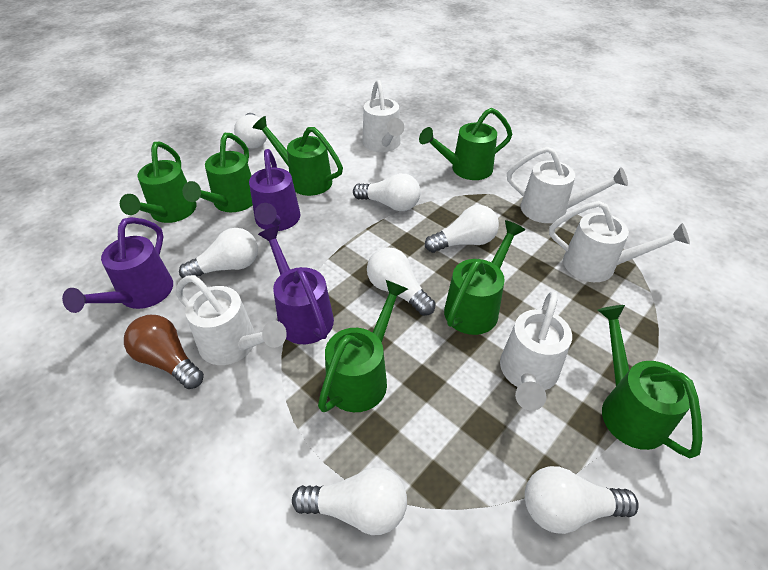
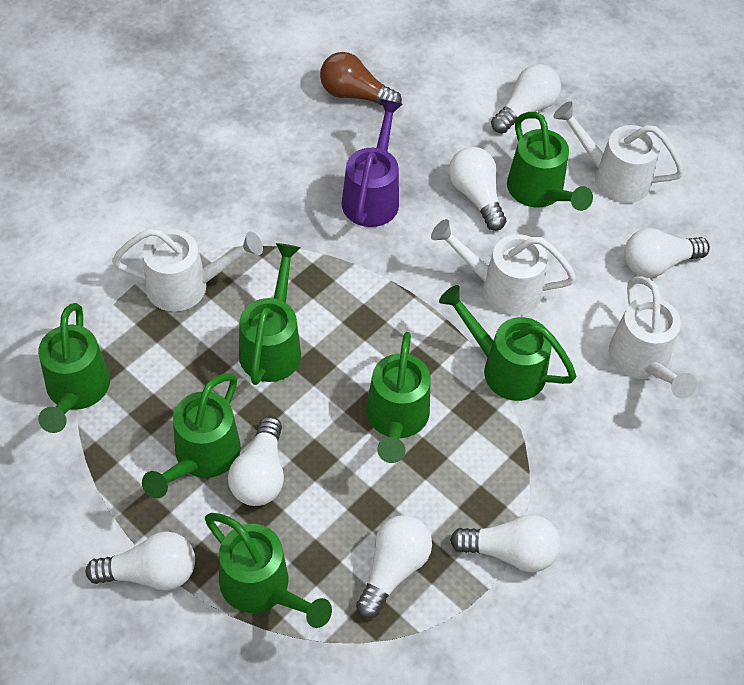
purple watering can: [62,217,173,313] [249,149,301,231] [258,226,334,344] = 3 -> [342,99,402,227] = 1
white watering can: [176,275,287,365] [362,80,404,152] [500,291,572,411] [507,147,628,223] [549,201,690,282] = 5 -> [112,228,263,312] [431,219,576,316] [554,101,684,203] [609,277,697,399] = 4

